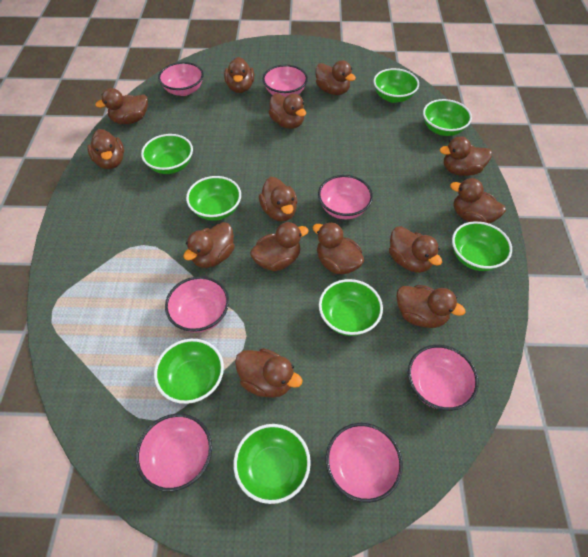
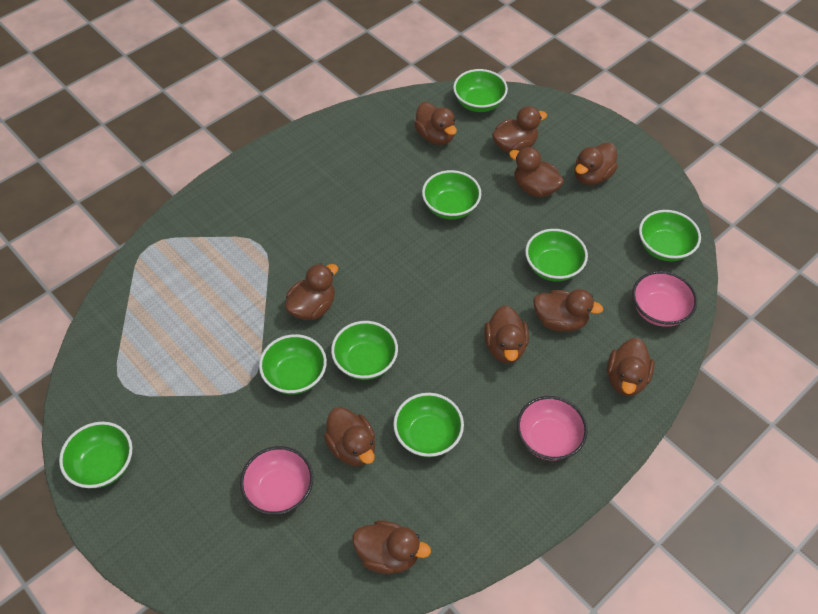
brown duck: [87,129,124,169] [95,88,148,124] [183,222,235,268] [224,57,254,93] [235,348,302,398] [250,222,308,271] [259,177,297,221] [269,94,306,129] [313,222,364,274] [315,60,356,95] [389,226,442,273] [396,285,465,328] [440,136,492,176] [450,178,506,223] = 14 -> [285,263,338,320] [324,407,375,466] [352,520,431,574] [414,102,457,145] [484,305,529,364] [492,106,547,153] [509,147,564,197] [533,289,603,332] [574,142,618,185] [607,338,654,396] = 10
pink bowl: [135,414,212,492] [158,62,204,96] [165,276,229,333] [263,65,308,97] [318,175,373,219] [326,423,403,503] [408,345,479,411] = 7 -> [240,446,313,515] [517,396,588,461] [632,271,697,327] = 3

